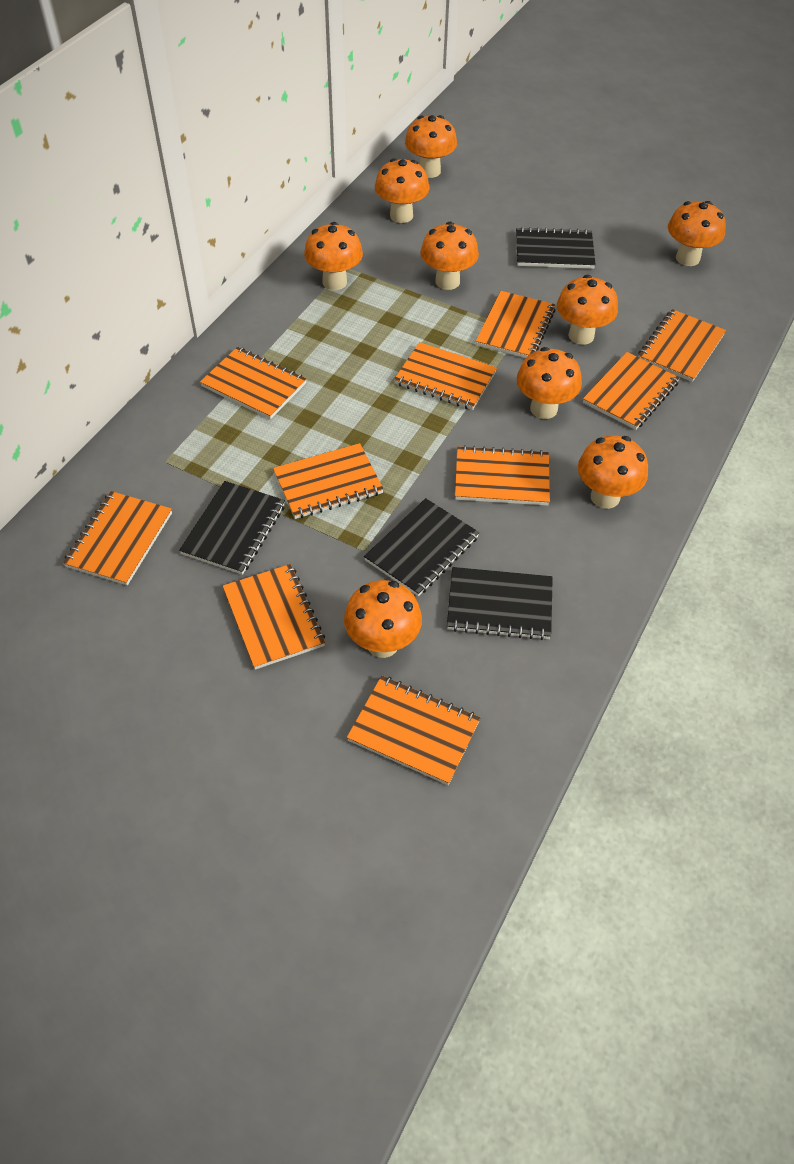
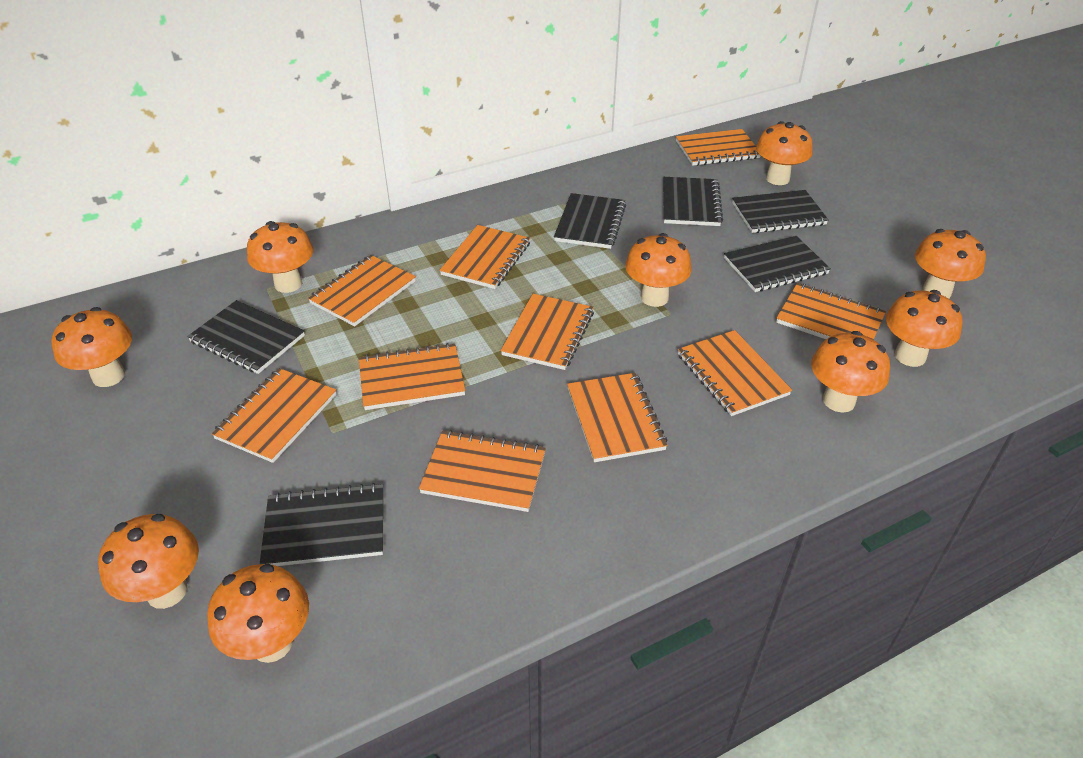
black notebook: [179,481,285,575] [364,498,479,596] [447,567,553,640] [516,227,596,269] = 4 -> [187,300,305,374] [260,483,383,566] [554,193,626,249] [663,177,723,226] [724,236,831,292] [732,190,829,233] = 6

